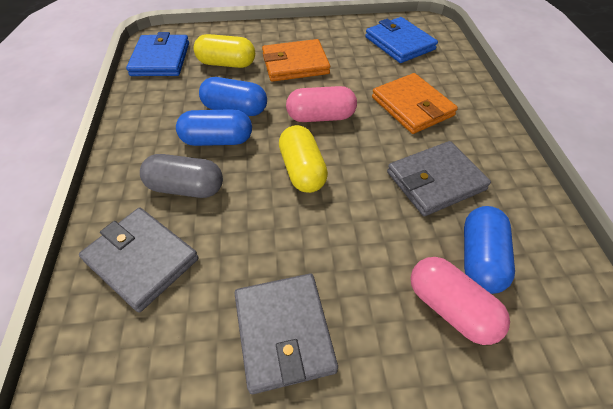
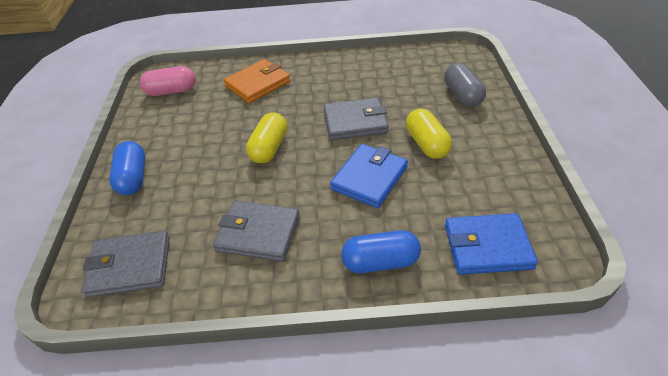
blue capsule: [176,109,252,146] [199,77,267,116] [464,206,515,294] = 3 -> [109,141,145,195] [341,230,421,273] = 2
orange wallet: [262,39,330,82] [372,73,458,134] = 2 -> [224,59,291,103] = 1
pink capsule: [286,86,357,122] [411,257,510,345] = 2 -> [140,66,196,96] = 1

